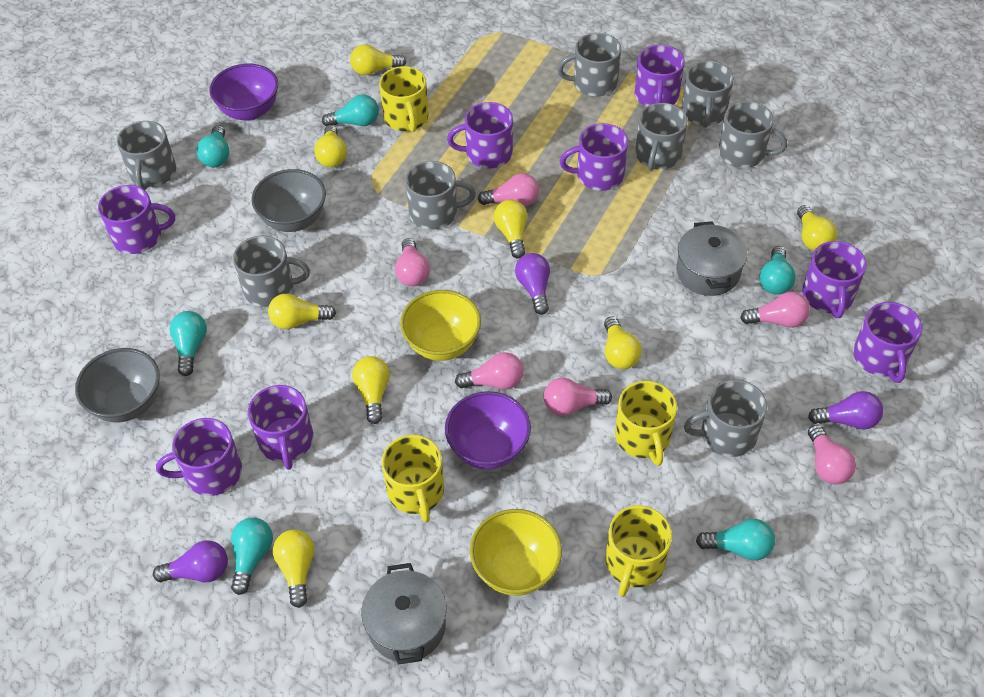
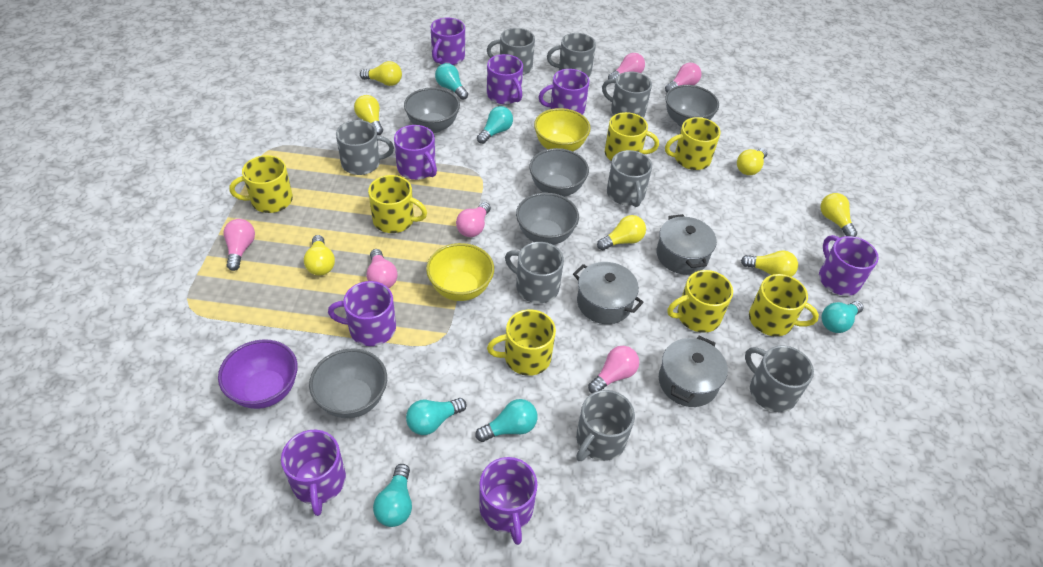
grey bowl: [75,348,160,422] [252,169,326,232] = 2 -> [309,348,387,418] [404,88,460,133] [516,192,579,245] [529,148,589,197] [665,85,719,127] = 5
grey pot: [362,563,447,664] [676,221,747,296] = 2 -> [573,262,644,324] [657,214,717,275] [659,336,728,407] = 3
purple bowl: [210,64,278,121] [445,391,531,469] = 2 -> [218,339,298,409] = 1
purple light bulb: [153,540,228,582] [515,253,550,315] [808,391,883,430] = 3 -> none = 0
yellow light bulb: [268,294,336,329] [273,529,314,608] [314,125,347,167] [350,44,406,75] [352,356,390,424] [494,199,527,259] [604,316,642,369] [797,205,837,251] = 8 -> [304,235,335,275] [354,95,383,135] [360,61,402,86] [597,215,646,251] [737,148,768,175] [741,250,798,277] [820,193,857,237] = 7
yellow mug: [379,66,429,132] [382,435,444,522] [606,505,672,597] [615,381,677,466] = 4 -> [230,155,293,213] [368,175,427,233] [487,309,556,376] [605,112,659,161] [665,117,721,170] [667,270,733,333] [749,274,819,336] = 7

